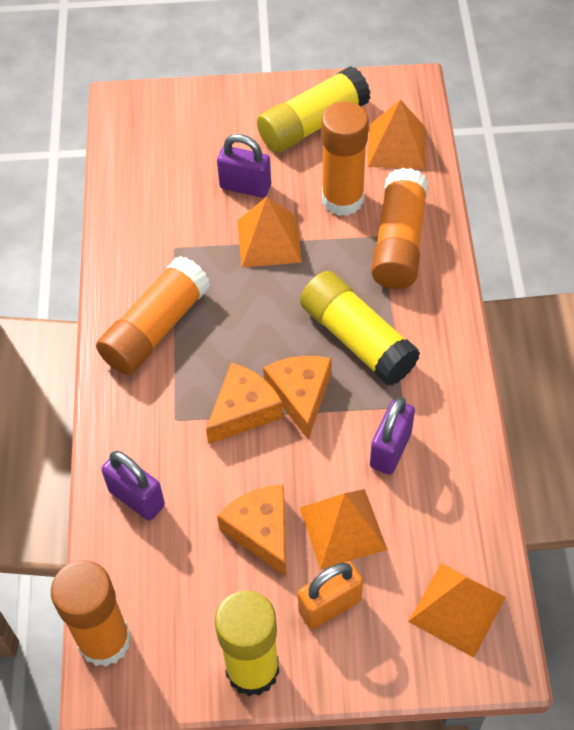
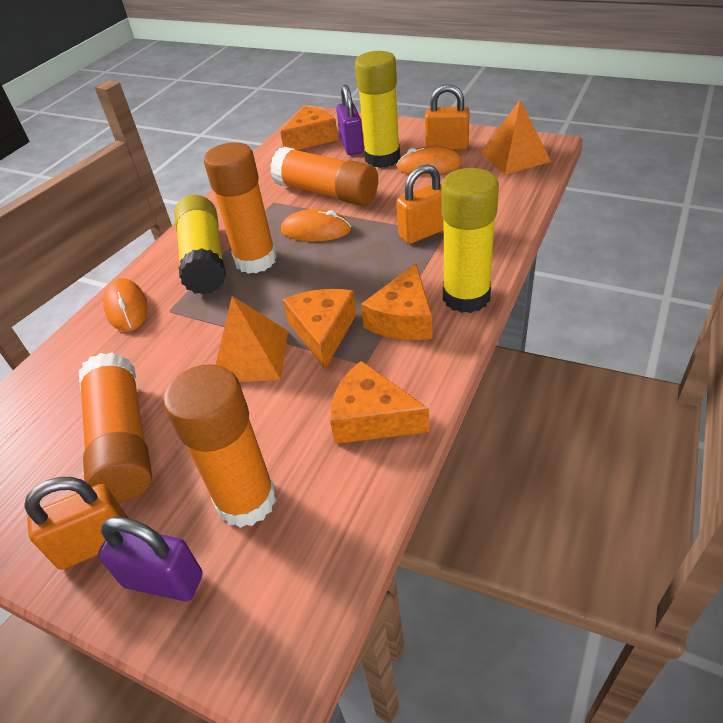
orange cheese: [206,363,283,444] [217,485,286,576] [263,356,332,440] = 3 -> [280,106,338,150] [283,289,357,369] [330,361,429,444] [361,264,433,340] = 4
orange mouse: none = 0 -> [103,278,148,332] [281,209,351,241] [396,146,462,175] = 3
orange padlock: [298,562,363,629] = 1 -> [24,477,128,570] [396,164,444,244] [425,84,470,150] = 3
orange pyramid: [238,197,302,268] [300,489,387,569] [368,100,425,169] [408,563,506,658] = 4 -> [216,296,288,382] [481,100,551,175] = 2
purple padlock: [101,451,165,521] [217,134,271,198] [370,397,415,475] = 3 -> [98,517,203,602] [336,84,364,155] = 2

